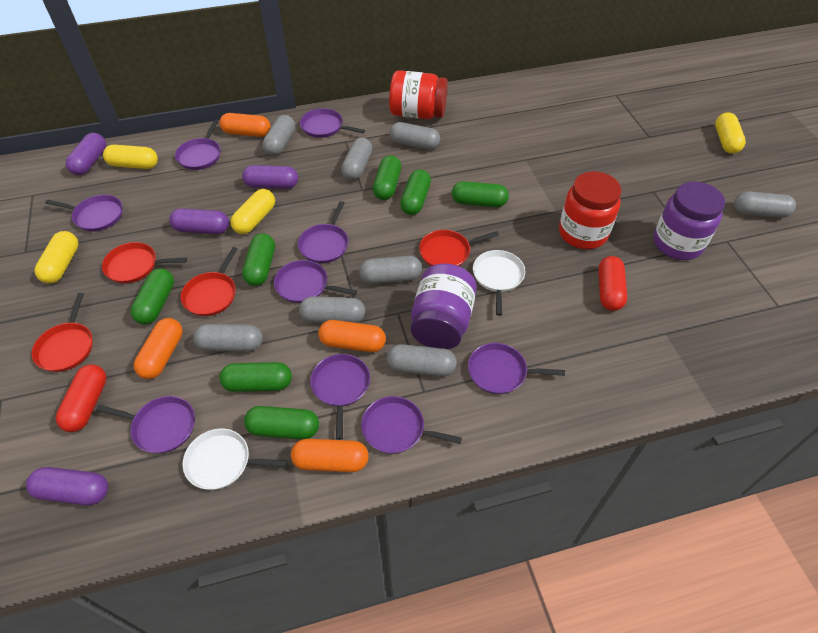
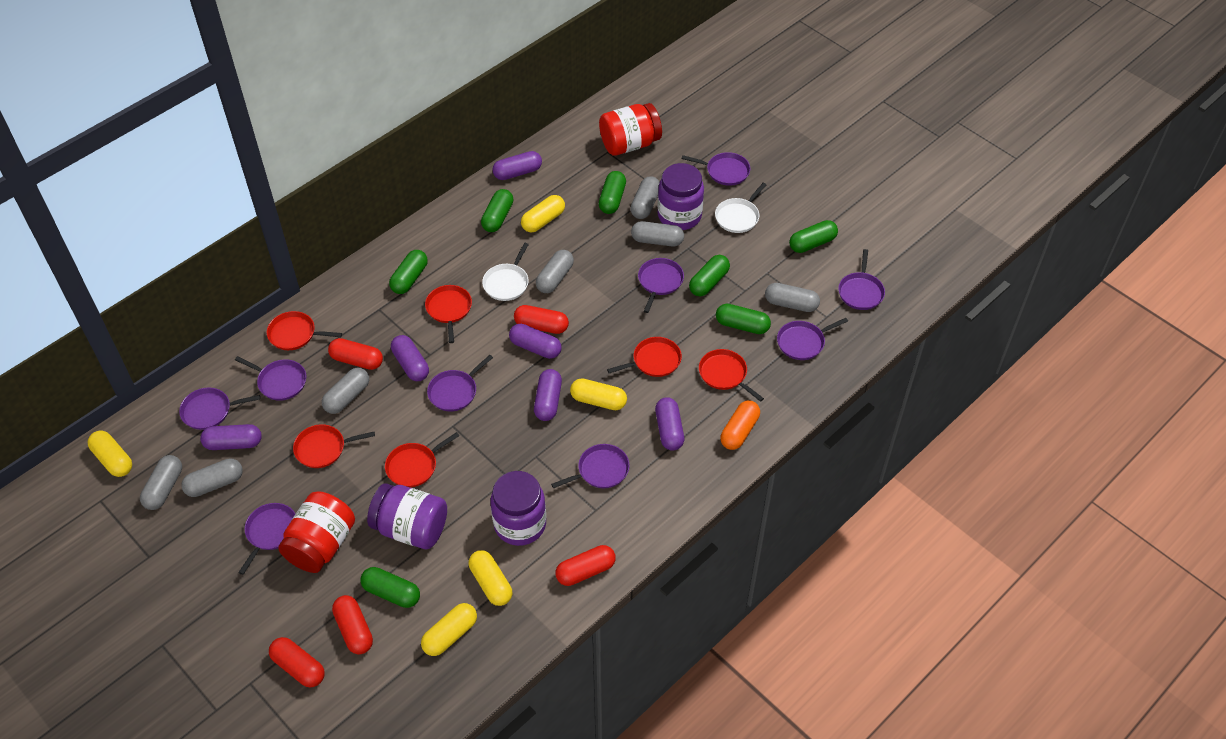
grey capsule: [193,324,263,352] [262,115,295,156] [299,296,365,323] [341,138,373,180] [359,256,422,284] [387,344,457,377] [389,122,440,150] [734,191,796,218] = 8 -> [140,455,182,510] [181,458,243,497] [322,368,369,414] [536,250,574,293] [630,176,660,219] [631,221,684,246] [765,283,820,312] = 7
orange capsule: [134,318,183,379] [219,113,271,137] [291,439,369,472] [318,320,386,352] = 4 -> [720,400,760,450] = 1
purple capsule: [26,467,108,505] [66,133,106,175] [169,208,229,234] [242,165,298,189] = 4 -> [200,424,262,450] [391,335,429,381] [492,151,542,180] [509,324,562,359] [534,369,562,421] [655,397,684,451] = 6
purple jar: [411,264,477,349] [653,182,725,260] = 2 -> [367,483,447,549] [490,471,546,546] [657,163,704,230] = 3
red capsule: [56,364,106,432] [598,256,627,311] = 2 -> [269,637,325,687] [328,338,383,370] [332,595,373,654] [514,305,569,334] [555,545,616,586] = 5
red pan: [32,293,93,372] [102,242,187,283] [180,247,237,316] [419,230,499,266] = 4 -> [267,311,342,350] [293,424,375,468] [385,432,459,487] [425,285,472,343] [607,337,682,377] [699,349,764,402] = 6
yellow capsule: [35,231,78,283] [103,145,158,169] [230,189,275,234] [715,112,746,154] = 4 -> [88,431,132,477] [421,603,477,656] [469,550,512,606] [521,195,565,233] [570,378,627,410] = 5

